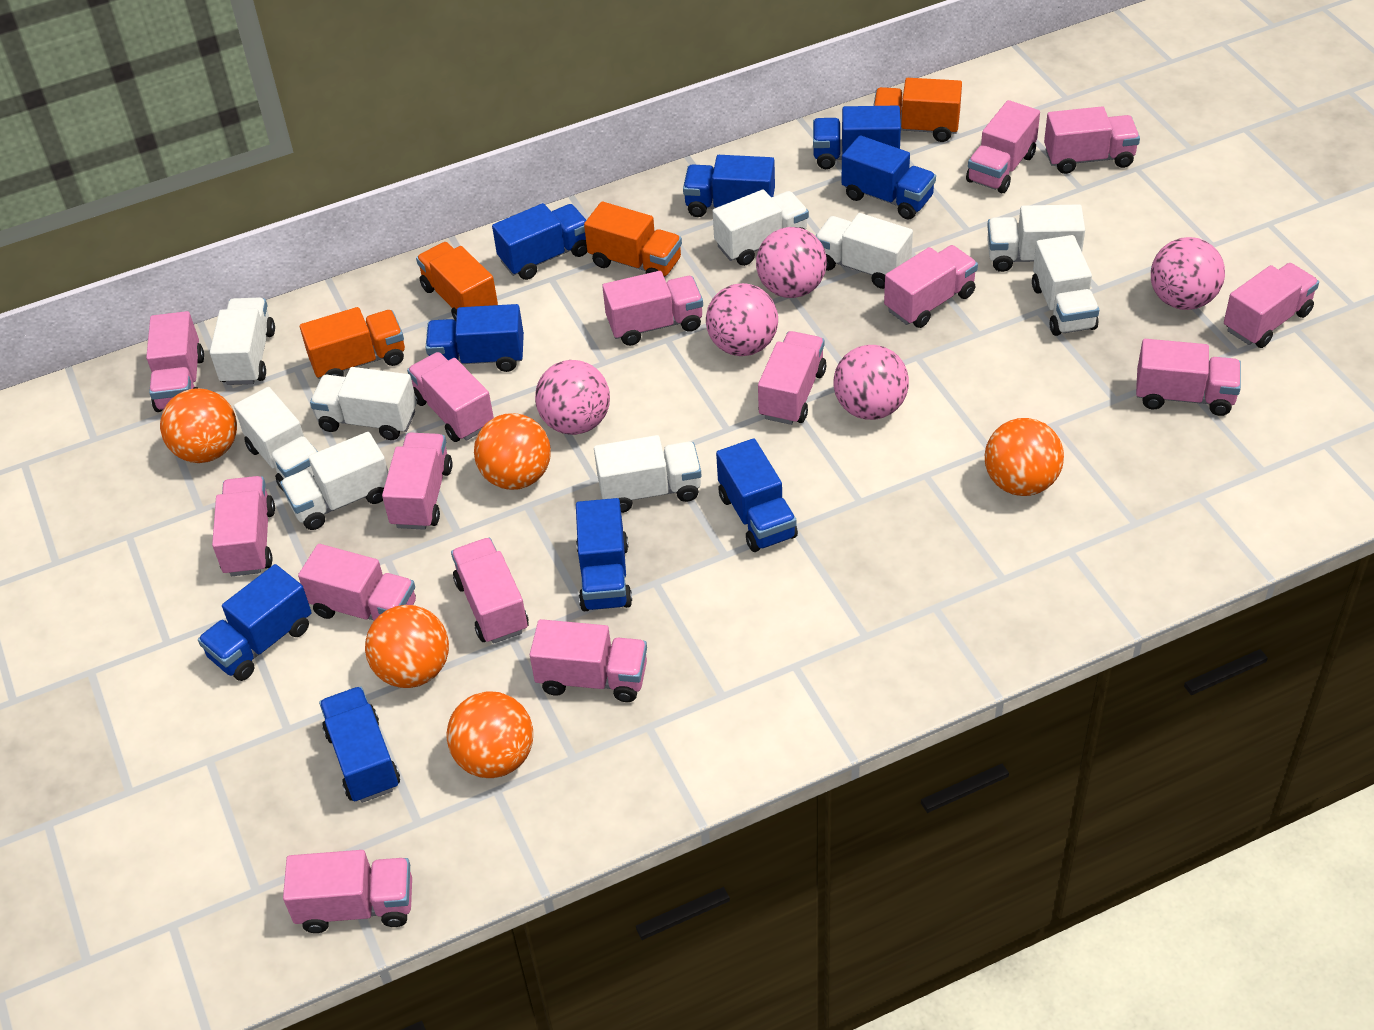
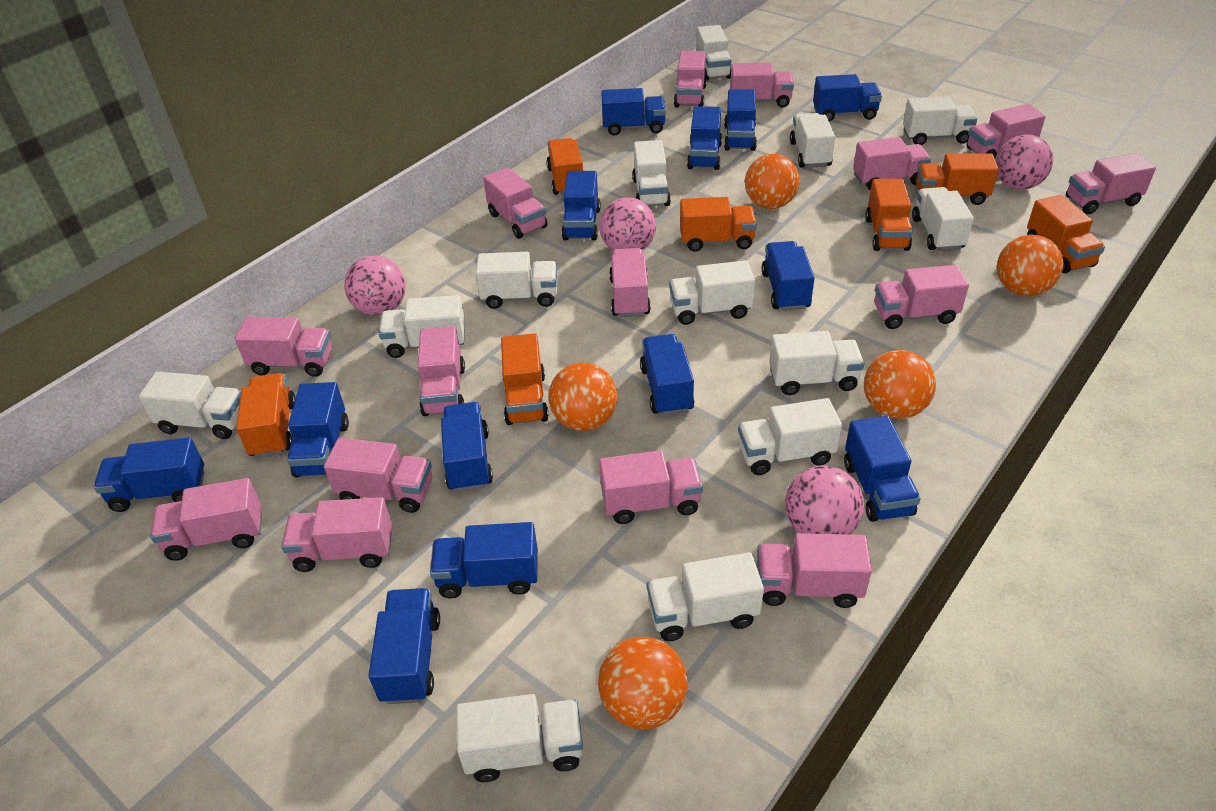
blue truck: [198,564,312,681] [319,686,400,803] [425,304,524,372] [492,203,587,280] [576,498,632,611] [683,155,775,217] [716,438,798,552] [813,105,901,169] [842,135,936,220] = 9 -> [94,437,205,512] [287,382,349,478] [369,588,440,704] [430,522,538,599] [441,402,493,492] [562,171,601,240] [601,88,666,136] [640,334,694,416] [687,106,722,170] [724,89,757,151] [762,241,815,311] [813,74,882,121] [844,416,921,522] = 13
orange truck: [300,307,405,379] [416,242,498,321] [584,202,682,277] [873,78,962,142] = 4 -> [236,373,296,458] [501,333,549,425] [547,138,583,195] [680,197,757,252] [866,179,913,251] [916,153,999,205] [1027,195,1105,273] = 7
pink ball: [535,360,610,435] [706,283,778,356] [756,227,827,298] [834,345,909,420] [1151,237,1225,310] = 5 -> [344,255,406,316] [599,197,656,250] [785,466,864,534] [995,135,1053,190] = 4
white truck: [210,297,275,385] [234,387,318,490] [280,432,388,530] [310,367,417,440] [594,435,701,513] [713,190,809,266] [816,213,913,289] [987,205,1085,272] [1032,235,1099,336] = 9 -> [139,372,241,439] [379,295,465,358] [456,694,583,782] [476,252,558,309] [632,140,671,206] [647,552,764,641] [669,260,755,325] [696,25,731,81] [738,398,842,475] [769,331,864,395] [790,113,835,168] [903,96,977,145] [912,187,974,251] = 13

